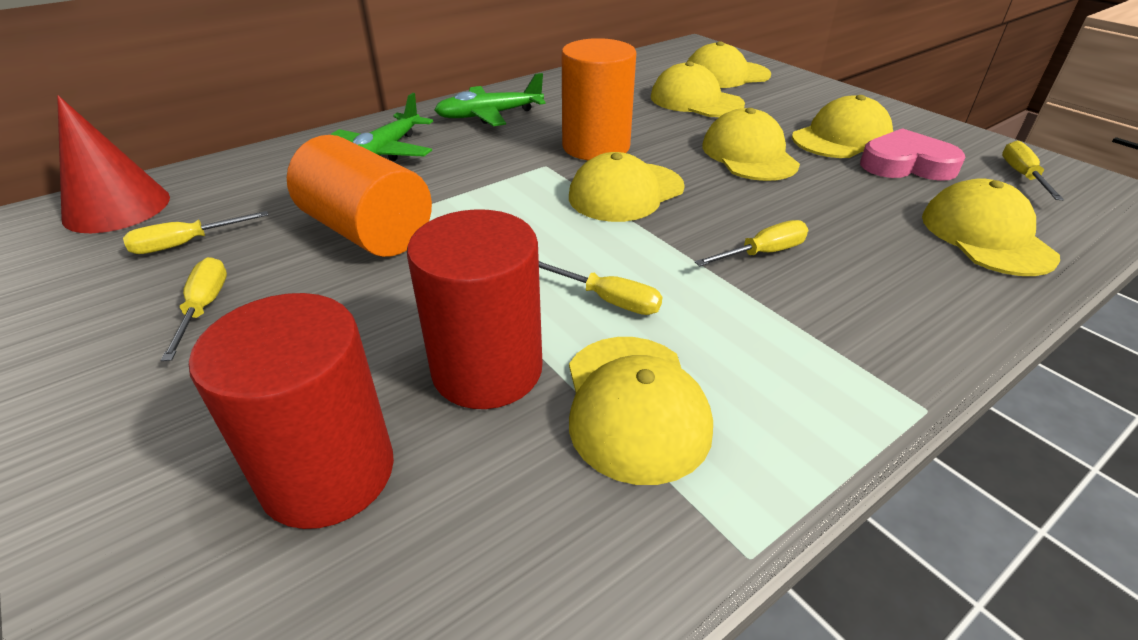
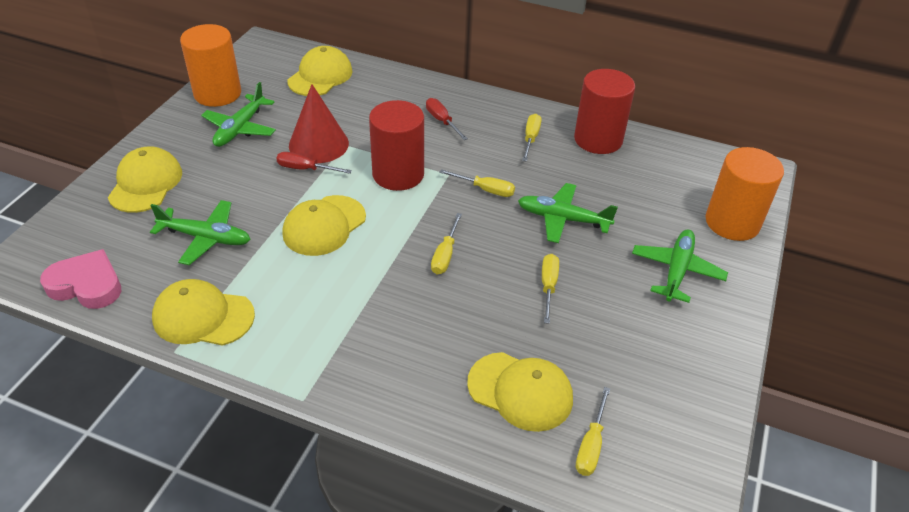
green plane: [330,93,433,161] [434,73,546,126] = 2 -> [150,200,251,265] [201,82,276,147] [518,183,618,243] [632,229,728,303] = 4
red screwdriver: none = 0 -> [276,152,352,174] [426,98,468,140] = 2
yellow cap: [569,152,685,222] [569,337,713,485] [651,61,745,117] [687,41,771,88] [702,108,800,181] [792,95,893,158] [922,178,1060,276] = 7 -> [108,146,182,213] [152,279,255,346] [282,195,366,256] [288,46,352,96] [467,352,573,432] = 5

